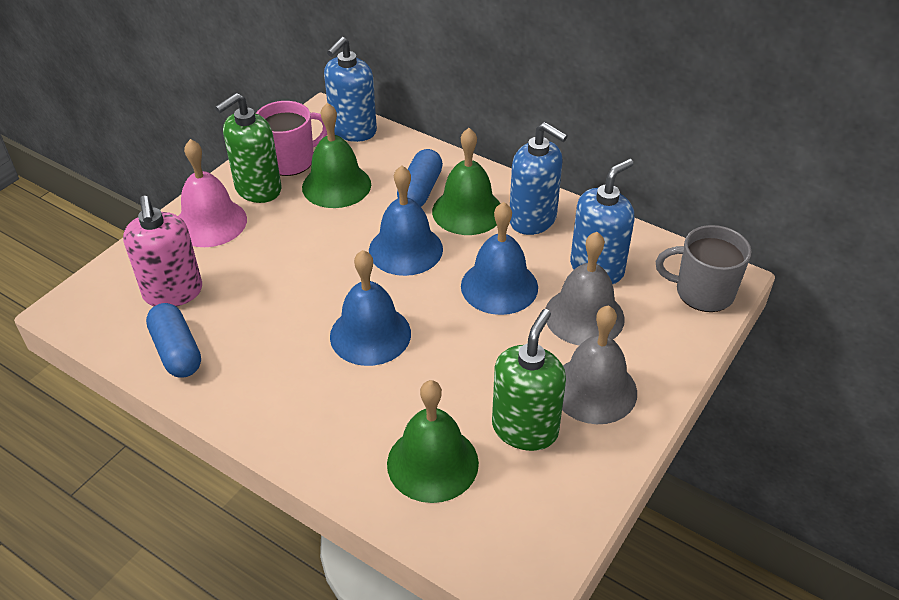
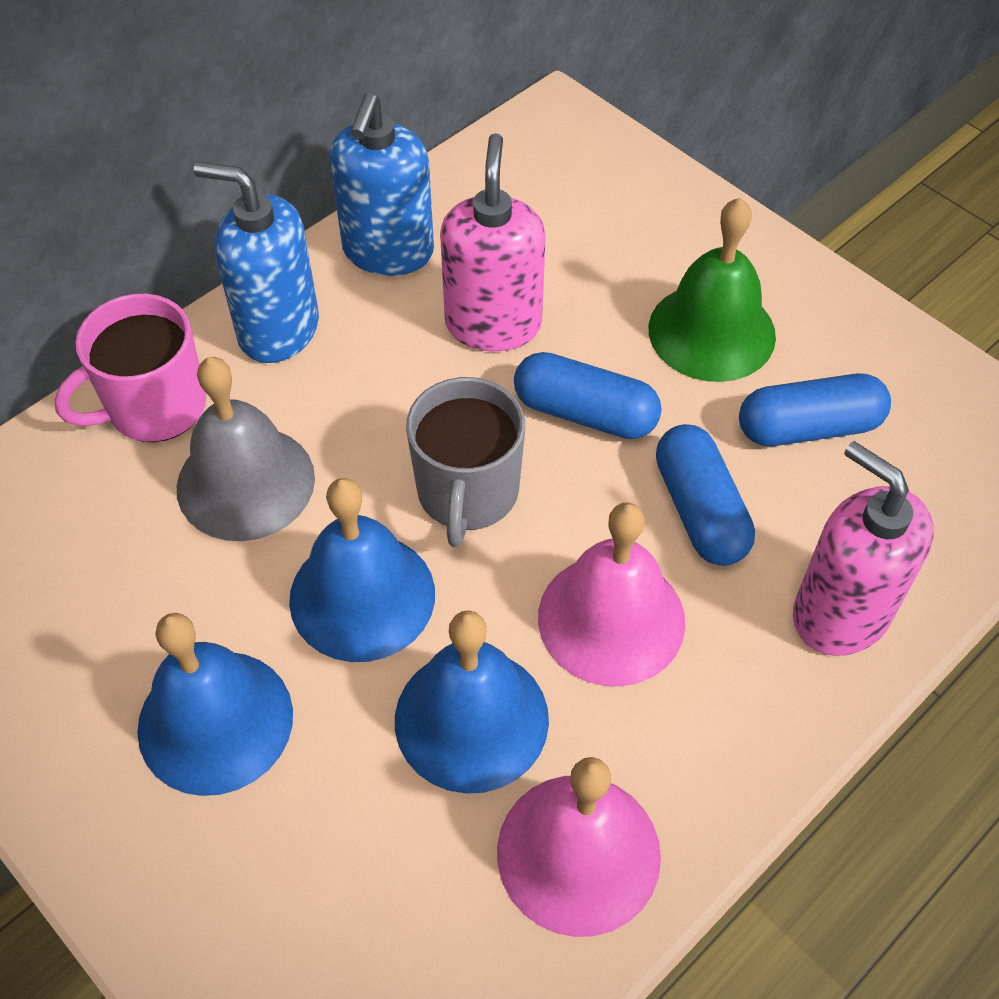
blue capsule: [146,303,201,378] [397,149,443,207] = 2 -> [514,352,662,439] [656,424,755,566] [739,374,891,446] = 3
blue soap dispenser: [324,37,377,142] [510,122,568,235] [570,159,635,284] = 3 -> [194,162,319,363] [329,93,434,276] = 2
green bell: [302,103,371,208] [387,380,479,503] [432,128,501,235] = 3 -> [648,198,776,382] = 1
green soap dispenser: [215,93,281,203] [492,309,566,451] = 2 -> none = 0
grey bell: [545,232,625,345] [562,305,637,424] = 2 -> [177,357,315,541] = 1
pink bell: [178,139,247,247] = 1 -> [497,757,661,937] [538,502,685,686] = 2
pink soap dispenser: [123,196,202,307] = 1 -> [440,133,546,351] [793,441,934,656] = 2

